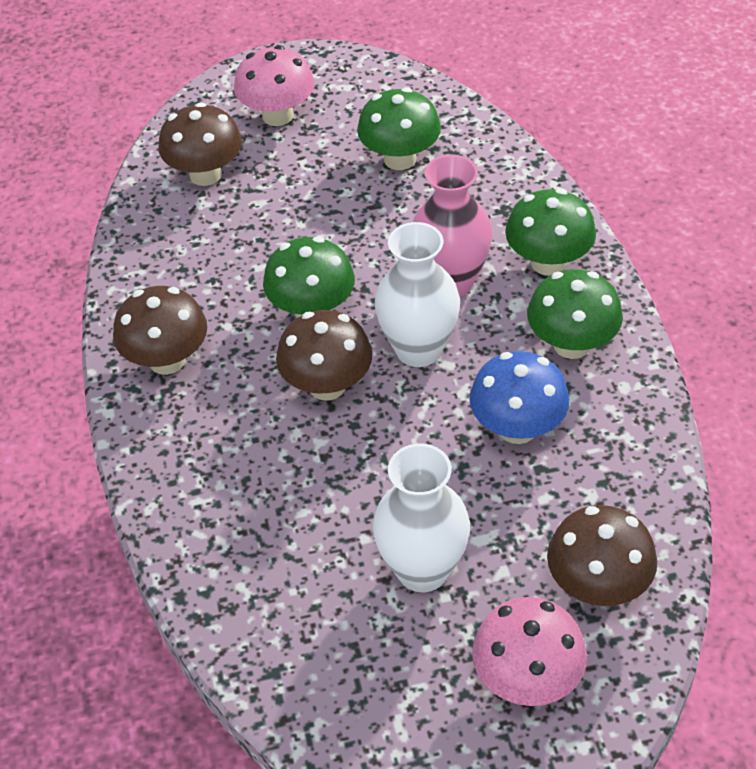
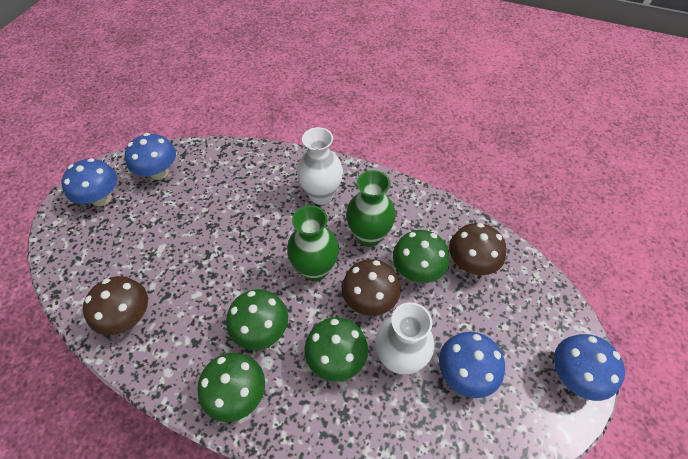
blue mushroom: [469,351,570,444] = 1 -> [61,158,117,206] [125,133,176,180] [439,332,505,398] [554,334,625,401] = 4
brown mushroom: [113,286,207,375] [158,102,242,186] [276,310,372,401] [547,505,657,606] = 4 -> [83,276,148,335] [342,259,401,316] [449,223,507,275] = 3
green vase: none = 0 -> [287,205,339,281] [346,170,396,247] = 2
pink mushroom: [234,45,315,126] [472,597,587,706] = 2 -> none = 0
pink vase: [413,154,493,297] = 1 -> none = 0

